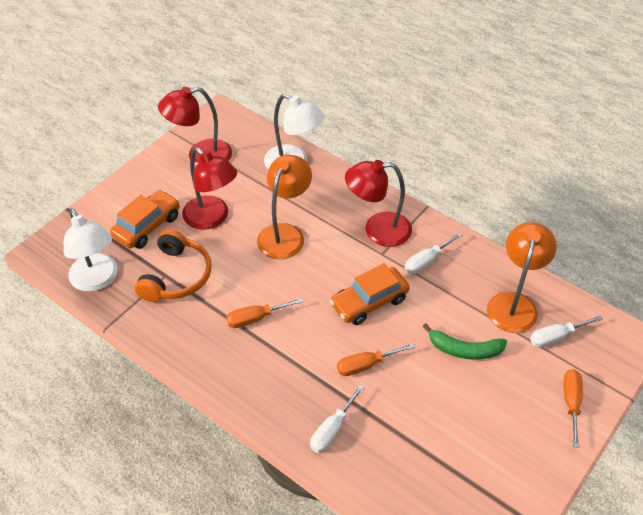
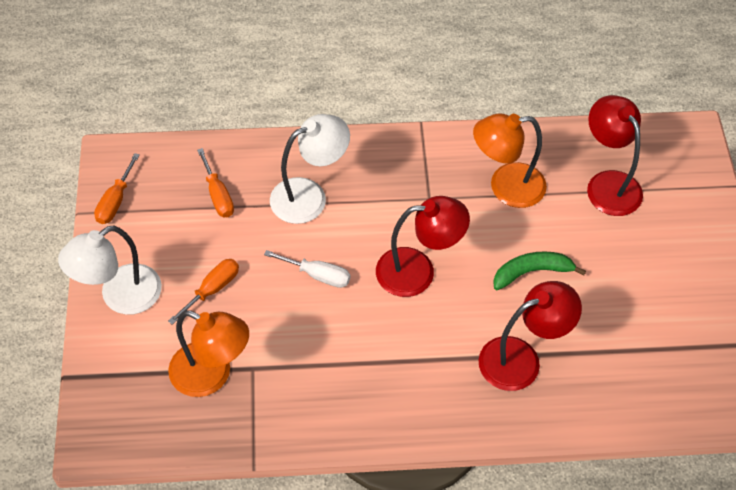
orange car: [110,190,180,249] [330,263,410,325] = 2 -> none = 0
orange headphones: [135,229,212,302] = 1 -> none = 0
white screwdriver: [310,385,365,453] [405,232,462,274] [530,315,603,348] = 3 -> [264,250,350,288] = 1

